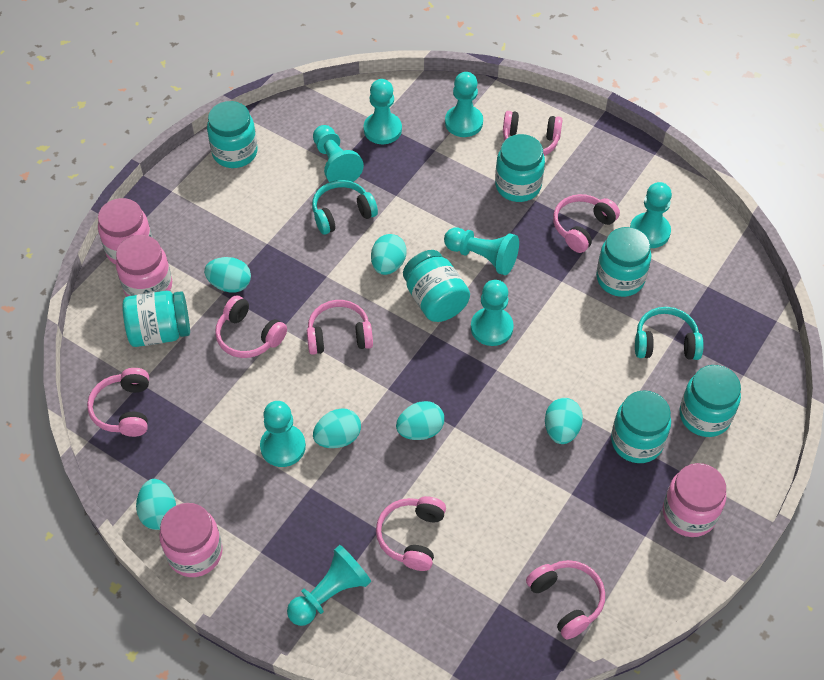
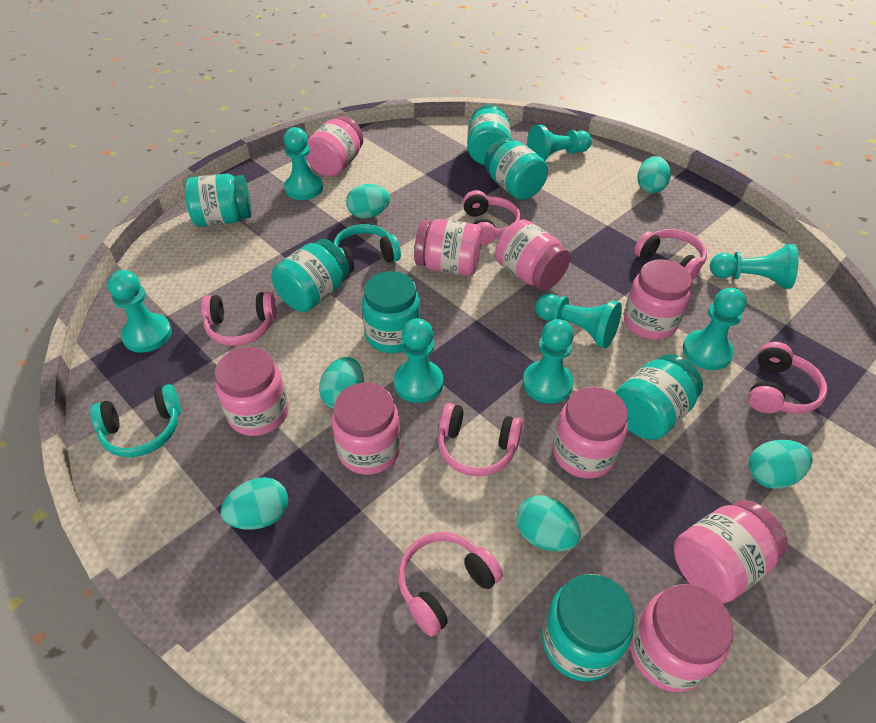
pink headphones: [87,368,149,437] [215,295,287,358] [307,300,373,355] [376,496,446,571] [503,111,562,156] [526,560,605,640] [553,194,620,253] = 7 -> [201,291,277,346] [398,532,503,637] [438,403,523,477] [463,190,521,246] [634,229,707,281] [748,342,828,414] = 6
pink jar: [98,198,153,265] [116,235,172,297] [159,503,223,577] [663,463,726,537] = 4 -> [215,347,289,436] [306,116,364,177] [332,383,401,475] [414,219,482,276] [495,219,571,290] [553,386,628,479] [624,259,692,340] [630,584,733,692] [674,500,788,603] = 9

